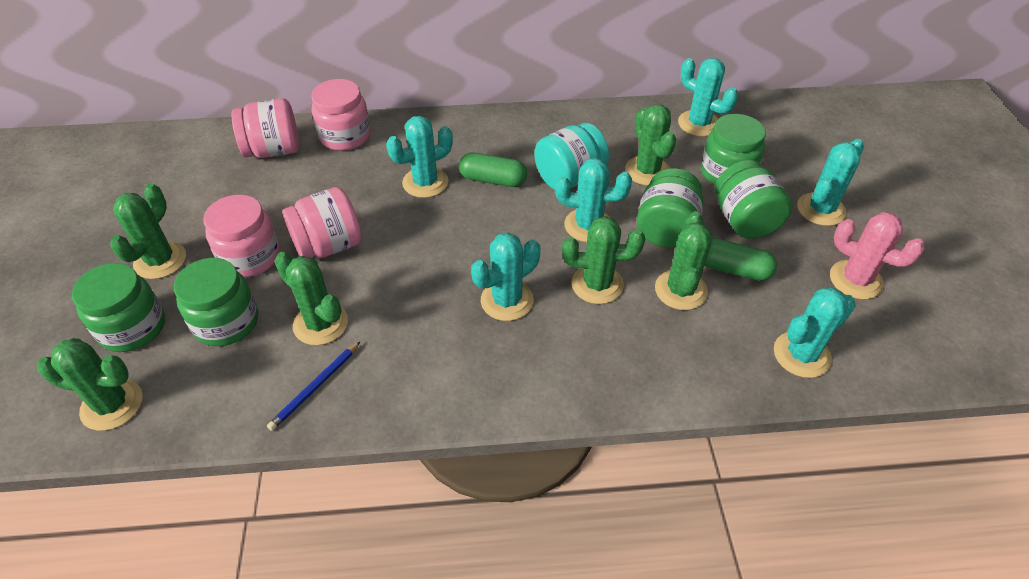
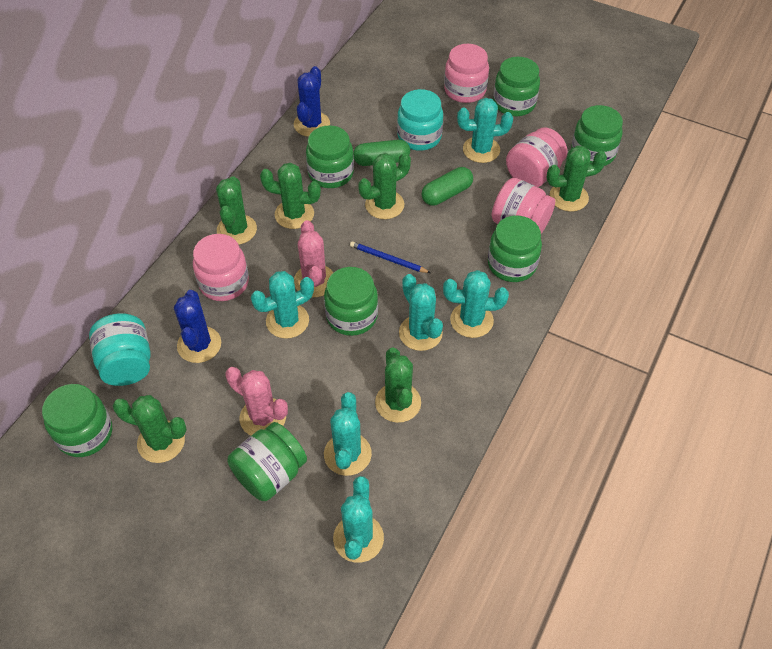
blue cactus: none = 0 -> [174,290,221,363] [294,66,330,137] = 2
green jar: [72,263,165,352] [174,258,258,346] [637,168,703,248] [701,114,766,185] [715,160,793,239] = 5 -> [42,384,112,457] [228,422,307,501] [306,125,354,188] [324,267,378,336] [488,215,542,282] [493,57,540,116] [571,105,623,166] = 7
pink cactus: [830,212,925,299] = 1 -> [225,367,288,436] [294,220,333,298] = 2
turquoise jar: [534,123,609,190] = 1 -> [89,313,151,386] [397,89,443,151] = 2

